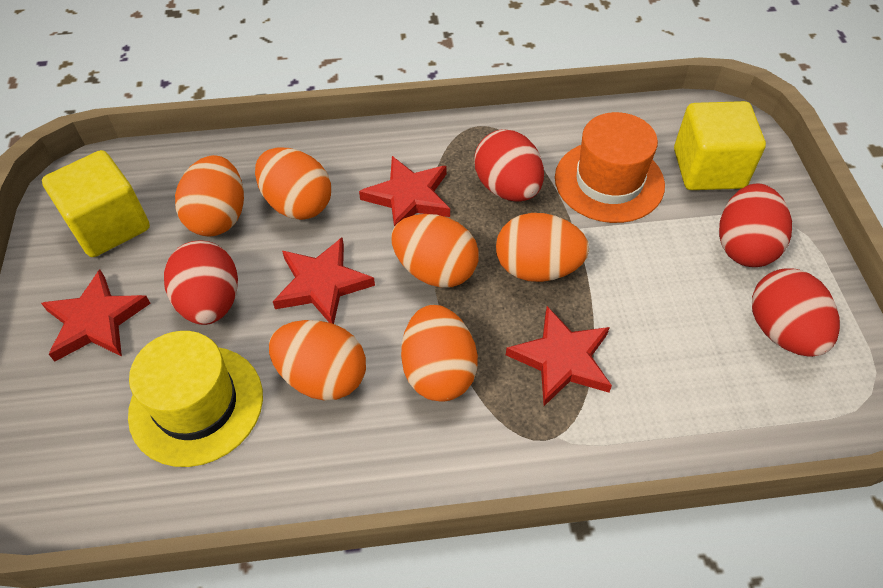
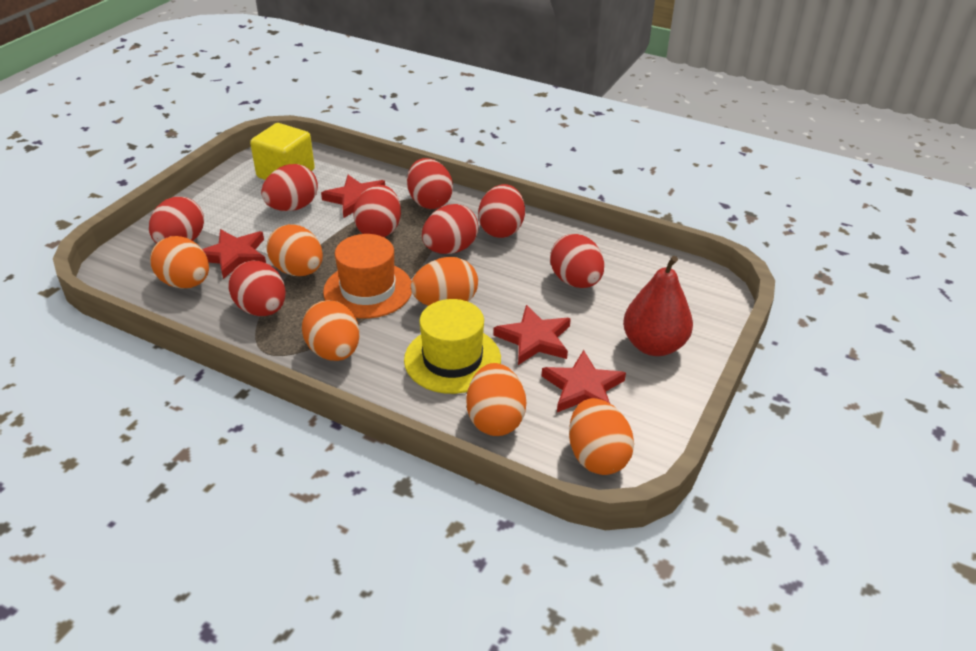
red egg: [164,240,238,325] [474,129,544,202] [719,183,792,267] [752,269,840,357] = 4 -> [149,197,204,244] [228,261,286,316] [261,164,318,211] [353,185,401,237] [407,158,453,209] [422,204,478,254] [478,184,525,238] [550,234,604,288] = 8
red pear: none = 0 -> [623,256,693,356] = 1
yellow cube: [42,150,150,257] [674,101,766,190] = 2 -> [250,123,315,180] = 1

